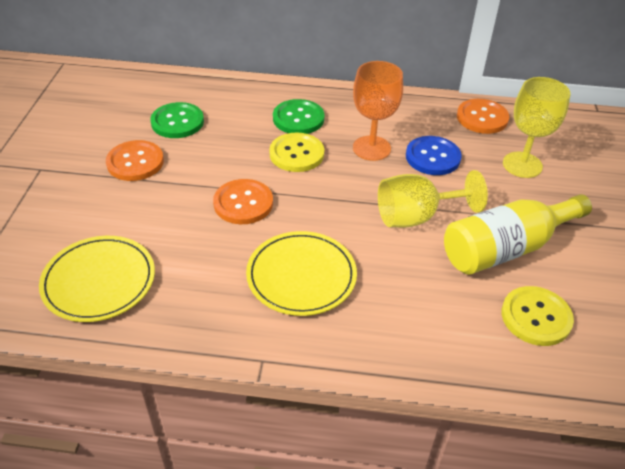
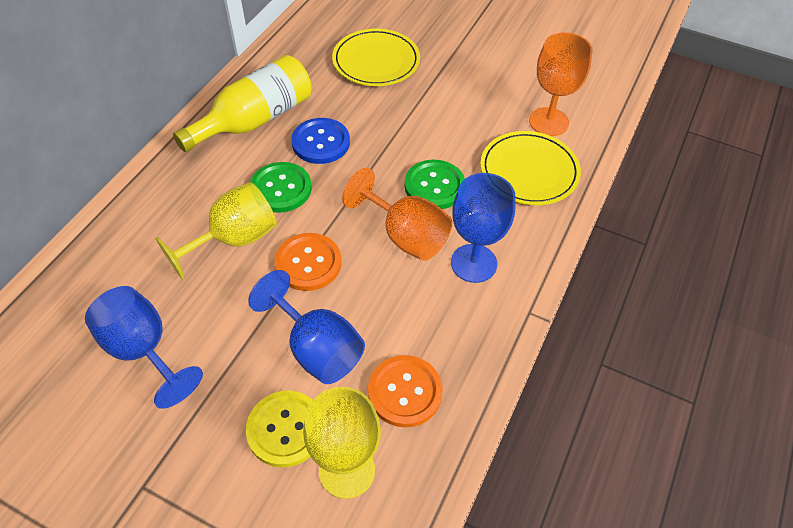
blue goblet: none = 0 -> [85,286,203,409] [248,270,365,384] [451,173,515,283] = 3
orange button: [106,140,164,181] [213,179,273,224] [457,99,509,134] = 3 -> [275,233,341,291] [368,355,443,428] = 2
orange goblet: [353,61,403,161] = 1 -> [342,168,453,261] [529,32,592,136] = 2
yellow button: [269,133,324,172] [501,286,574,346] = 2 -> [246,391,313,468] = 1

